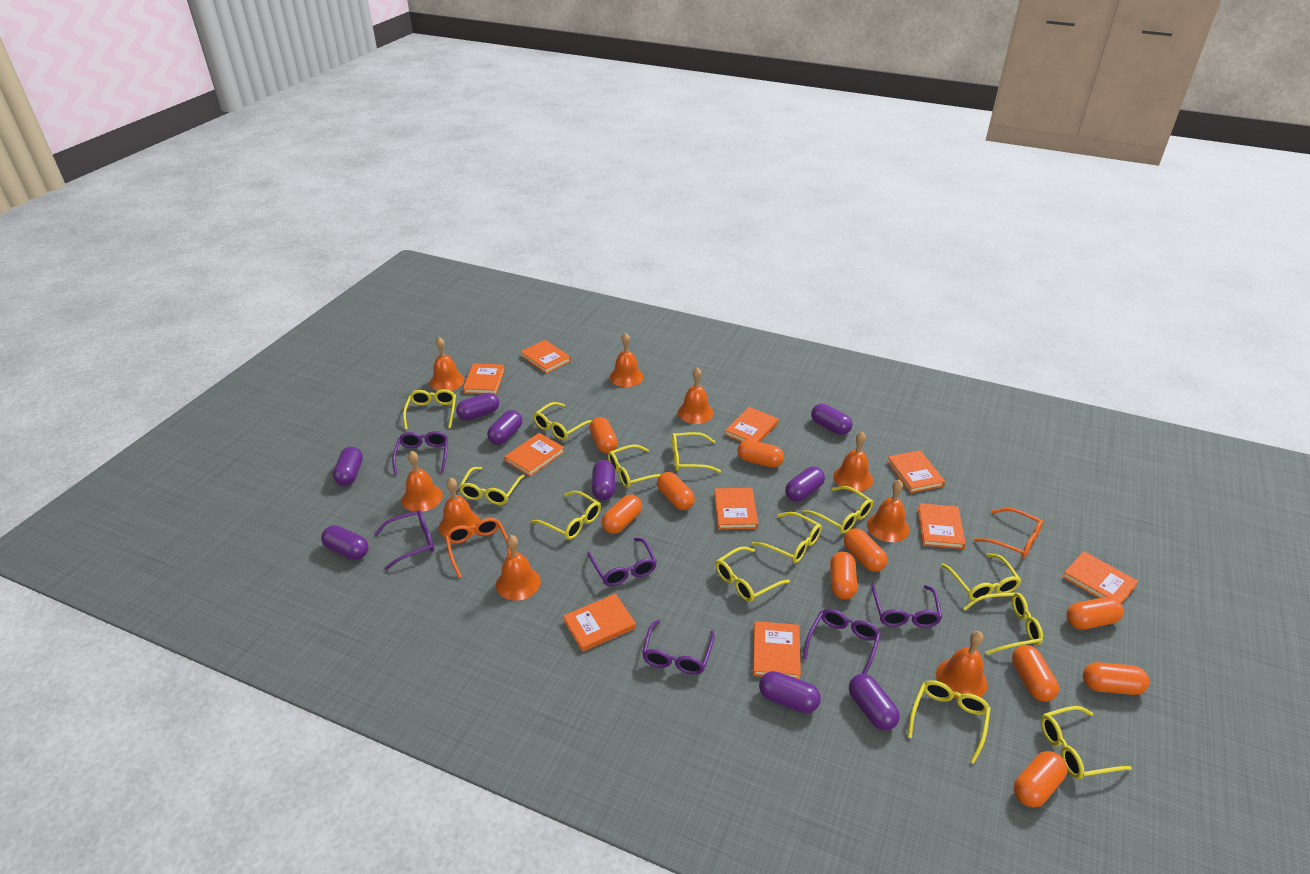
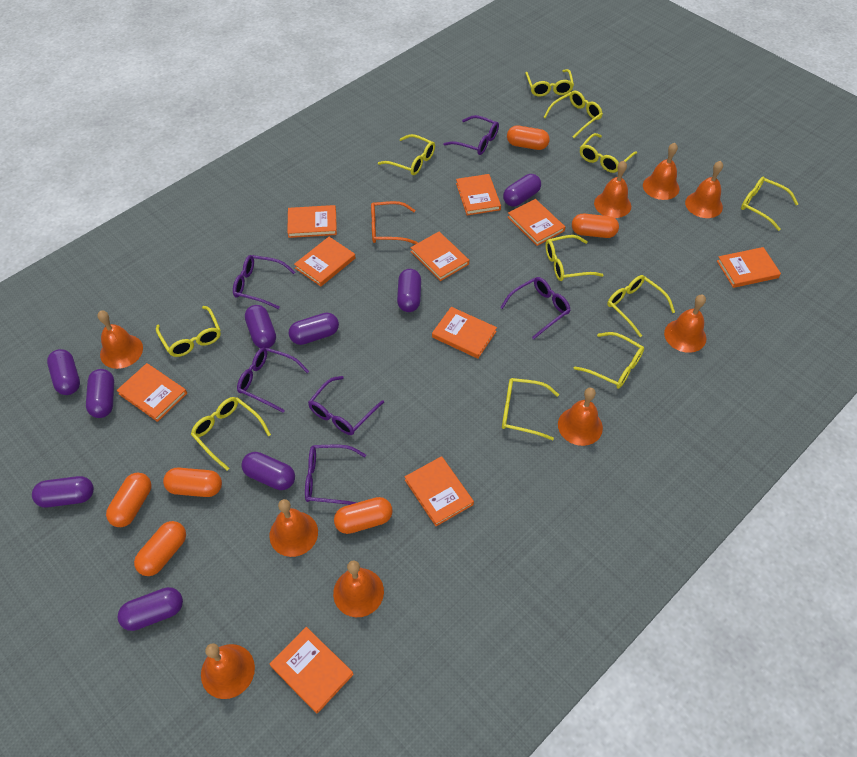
orange capsule: [589,417,618,453] [602,495,642,534] [657,472,695,510] [737,440,784,468] [830,552,857,600] [844,528,887,572] [1012,645,1059,702] [1014,751,1067,808] [1066,597,1123,630] [1083,662,1150,695] = 10 -> [106,473,151,527] [134,521,186,576] [163,468,222,497] [334,497,393,534] [507,126,550,150] [572,214,619,238] = 6
orange glasses: [445,518,511,578] [974,508,1044,559] = 2 -> [371,201,418,244] = 1
yellow glasses: [403,389,456,430] [459,467,525,505] [532,491,601,540] [533,402,592,440] [608,444,661,488] [672,432,721,473] [716,546,790,602] [751,512,822,563] [803,486,873,534] [907,680,991,764] [941,553,1021,601] [963,592,1043,655] [1041,706,1132,779] = 13 -> [156,306,221,357] [191,397,271,471] [378,134,435,175] [502,378,559,440] [525,69,574,97] [543,90,603,138] [545,235,603,281] [574,332,644,389] [580,133,637,173] [607,275,675,337] [741,177,798,231] = 11

